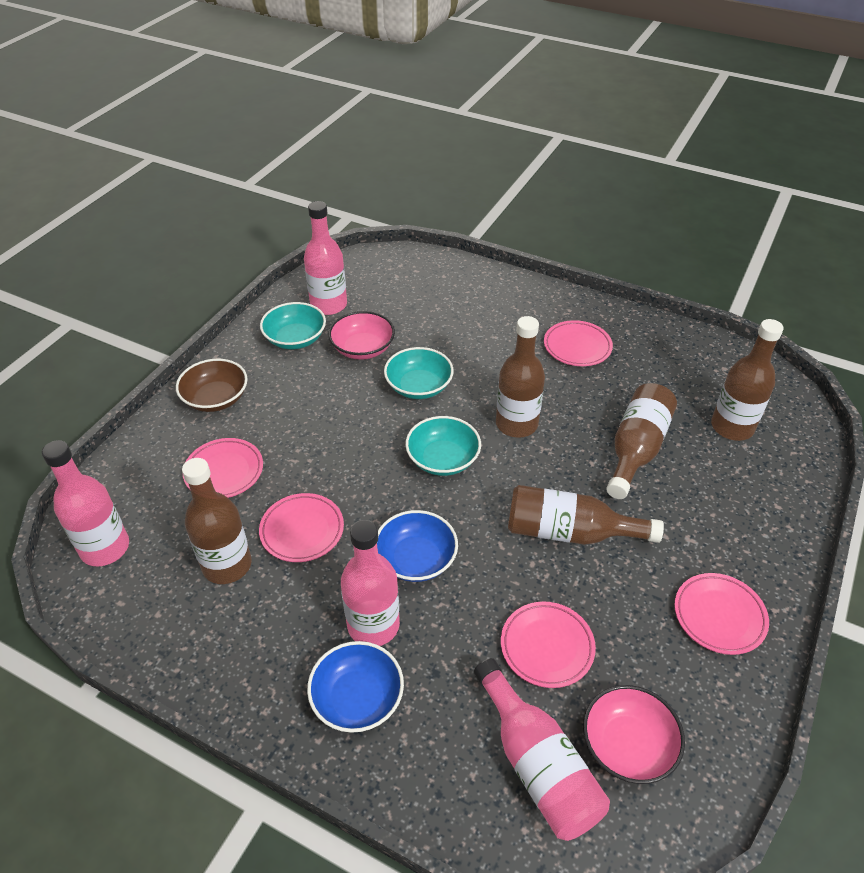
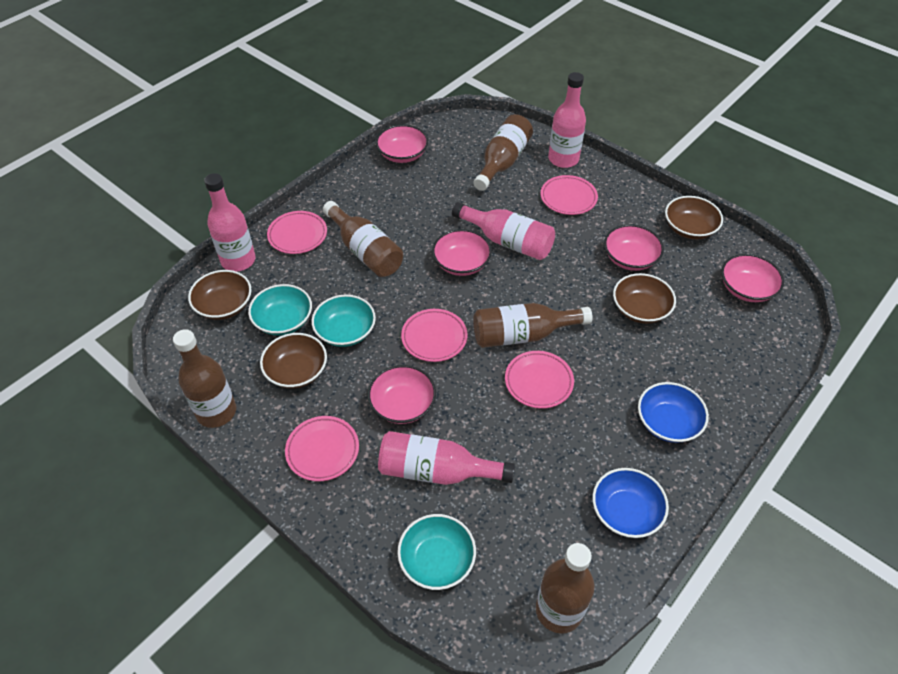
brown bowl: [176,359,248,412] = 1 -> [188,270,252,320] [260,333,327,389] [613,273,676,324] [665,196,723,240] = 4
pink bowl: [328,311,395,360] [583,685,685,784] = 2 -> [368,365,436,424] [376,125,428,163] [432,229,492,276] [604,225,664,271] [721,254,784,302] = 5

